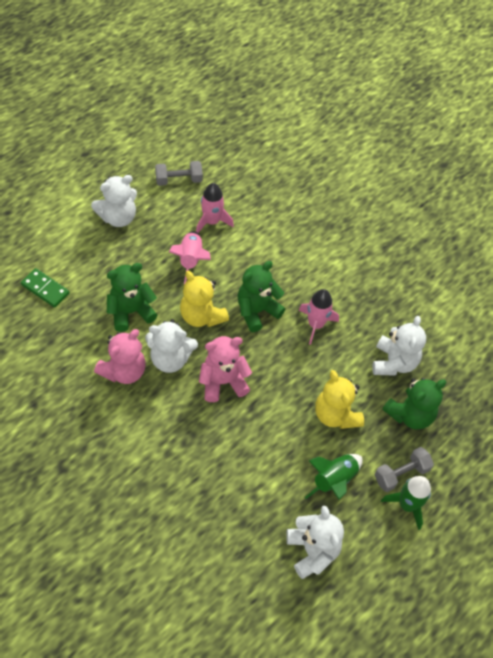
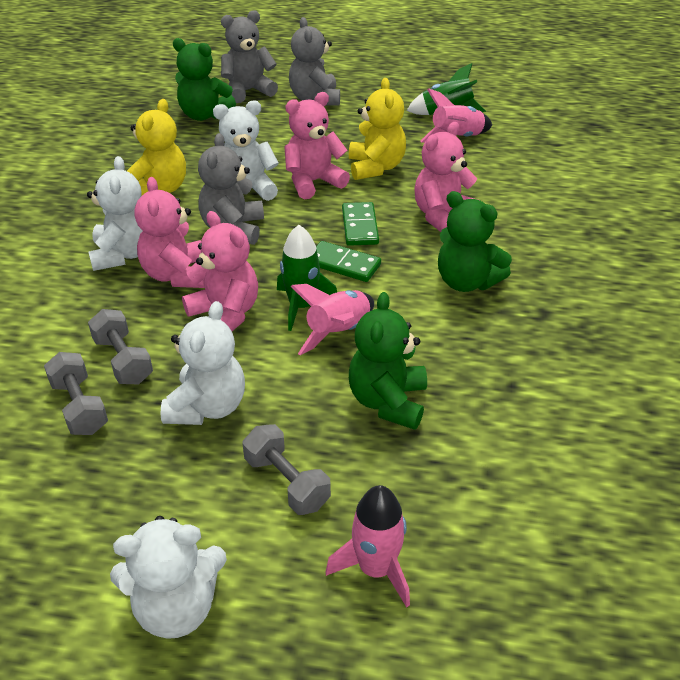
green domino: [21,268,70,308] = 1 -> [316,241,381,282] [342,202,379,246] = 2
grey dumbbell: [155,161,203,186] [375,447,434,492] = 2 -> [44,352,108,435] [88,309,153,385] [242,424,331,515] = 3
grey teddy bear: none = 0 -> [198,133,264,245] [221,10,278,103] [289,17,340,106] = 3
pink teddy bear: [94,329,146,384] [199,336,252,402] = 2 -> [134,177,205,288] [182,211,258,331] [284,92,350,199] [414,122,481,232] = 4

